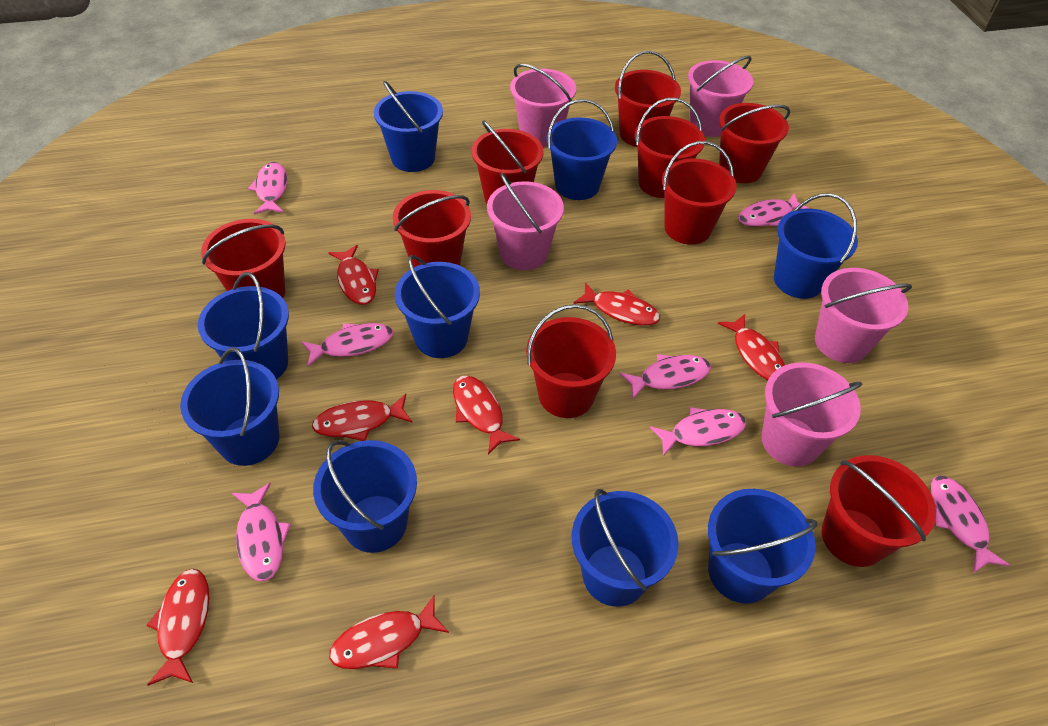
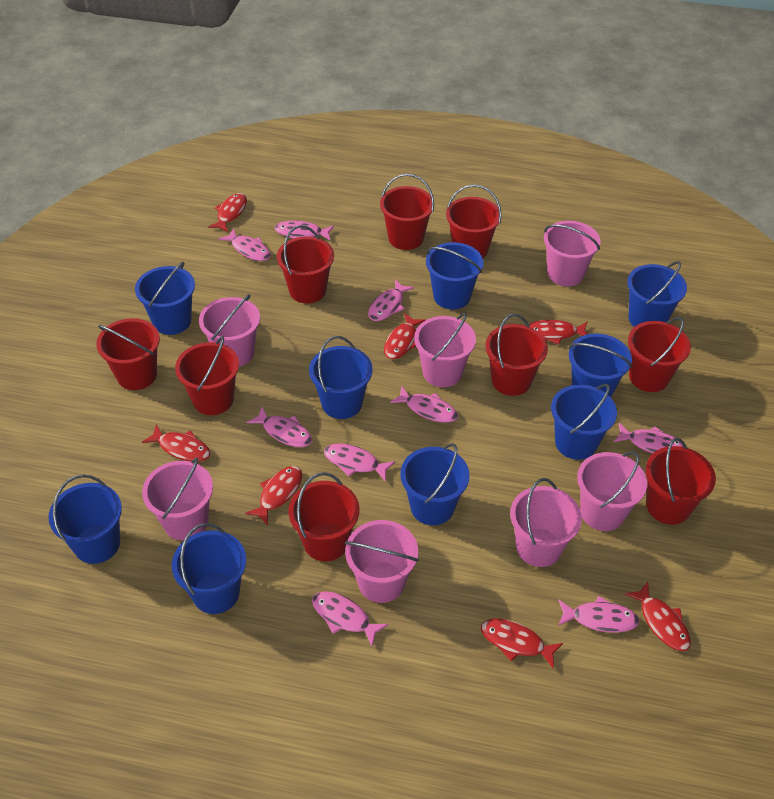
pink bucket: [487,173,564,270] [510,64,576,147] [688,56,753,137] [761,362,863,467] [815,268,912,363] = 5 -> [142,457,213,540] [199,294,260,367] [345,520,419,603] [414,313,476,387] [510,478,582,567] [544,221,601,286] [577,451,647,531] = 7
pink fish: [232,483,291,581] [248,162,287,214] [301,323,393,367] [619,354,711,399] [650,407,747,456] [738,193,808,227] [931,475,1010,573] = 7 -> [219,228,271,261] [247,407,312,447] [274,221,334,241] [312,591,388,646] [324,443,395,482] [368,280,414,321] [390,386,458,423] [558,596,639,633] [614,423,683,453] = 9

